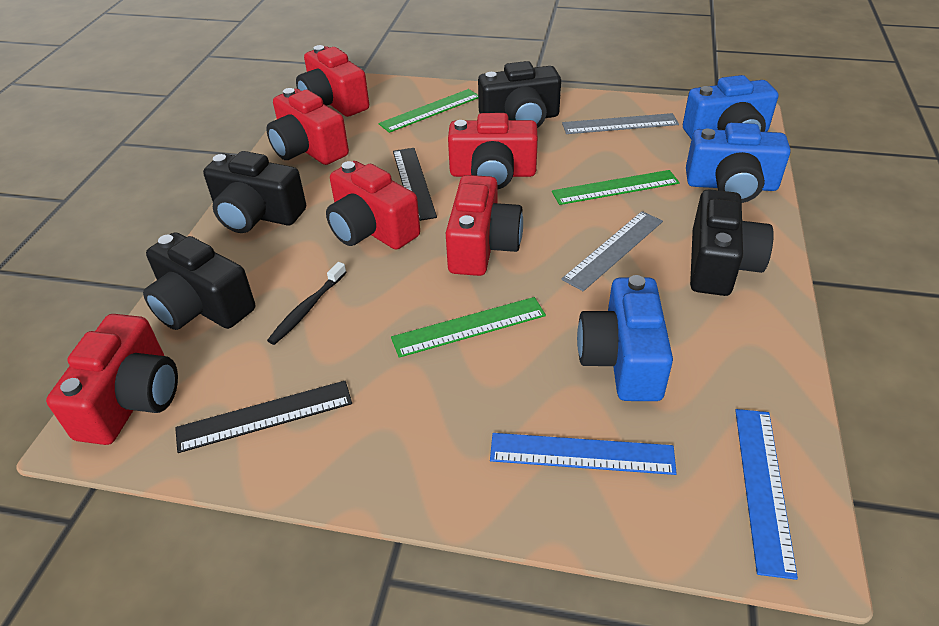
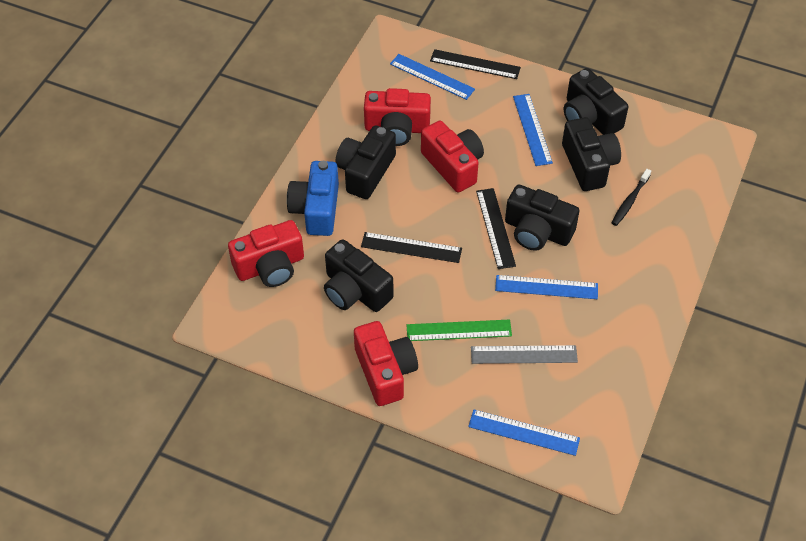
black camera: [143,232,255,330] [203,151,306,233] [478,61,561,128] [690,189,774,296] = 4 -> [324,239,394,312] [335,125,396,199] [505,184,580,251] [562,117,621,191] [564,68,628,135] = 5
black ruler: [175,381,352,453] [393,148,437,221] = 2 -> [361,232,462,263] [430,49,521,79] [476,188,516,269] = 3
blue camera: [577,275,673,401] [683,75,778,140] [686,123,790,203] = 3 -> [287,161,339,236] = 1
blue ruler: [490,433,677,475] [735,409,798,580] = 2 -> [390,54,475,100] [468,410,580,456] [495,275,598,299] [513,94,553,166] = 4
green ruler: [378,89,478,133] [391,297,546,358] [552,170,680,205] = 3 -> [407,320,512,341] = 1
grey ruler: [561,211,663,291] [562,113,679,134] = 2 -> [471,345,578,364] = 1
red camera: [46,314,178,445] [266,88,349,165] [296,45,369,117] [326,161,420,250] [446,175,523,276] [448,113,538,189] = 6 -> [228,220,304,287] [354,321,418,406] [364,88,431,146] [421,121,484,192] = 4

